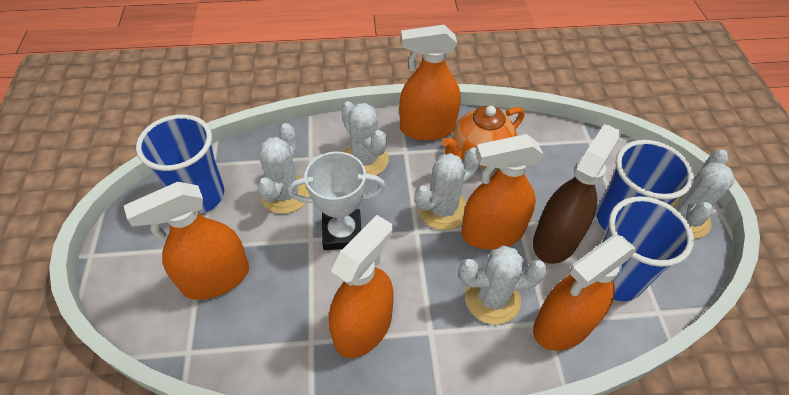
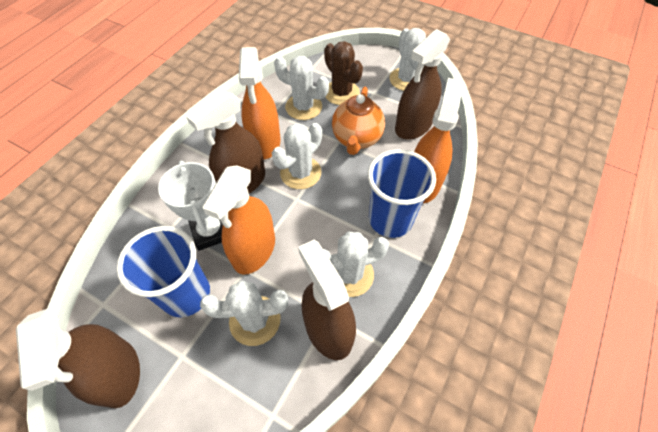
blue cup: [136,114,224,214] [597,140,694,232] [602,196,694,301] = 3 -> [117,226,210,317] [368,149,436,238] = 2
brown cactus: none = 0 -> [324,41,363,105] = 1
brown spray bottle: [533,124,621,264] = 1 -> [16,308,140,408] [186,90,265,194] [298,240,356,360] [395,29,450,140] = 4
orange spray bottle: [124,182,249,300] [329,215,394,358] [399,25,460,141] [461,134,543,249] [533,235,637,351] = 5 -> [202,165,275,275] [239,47,281,159] [414,78,463,203] = 3

